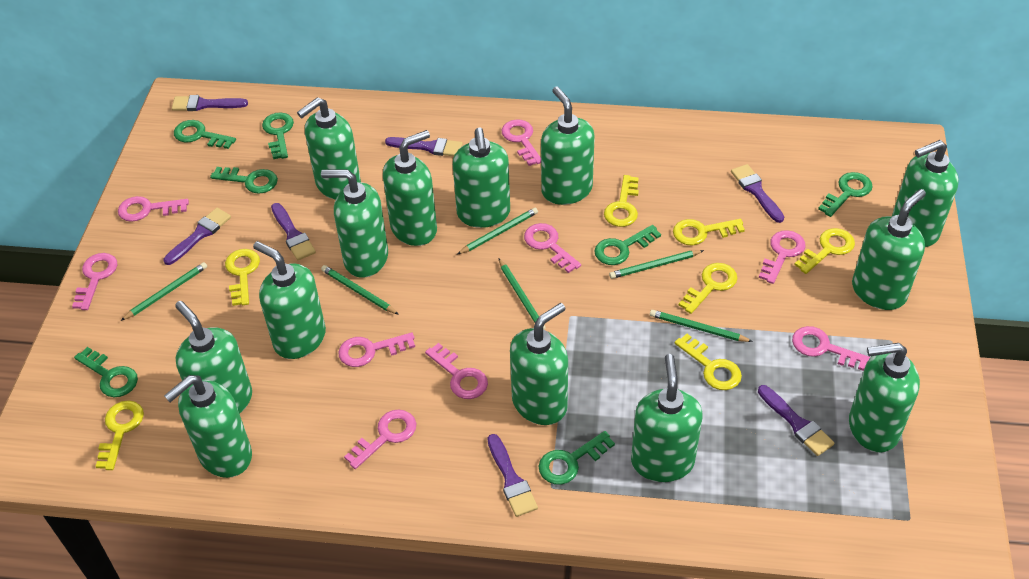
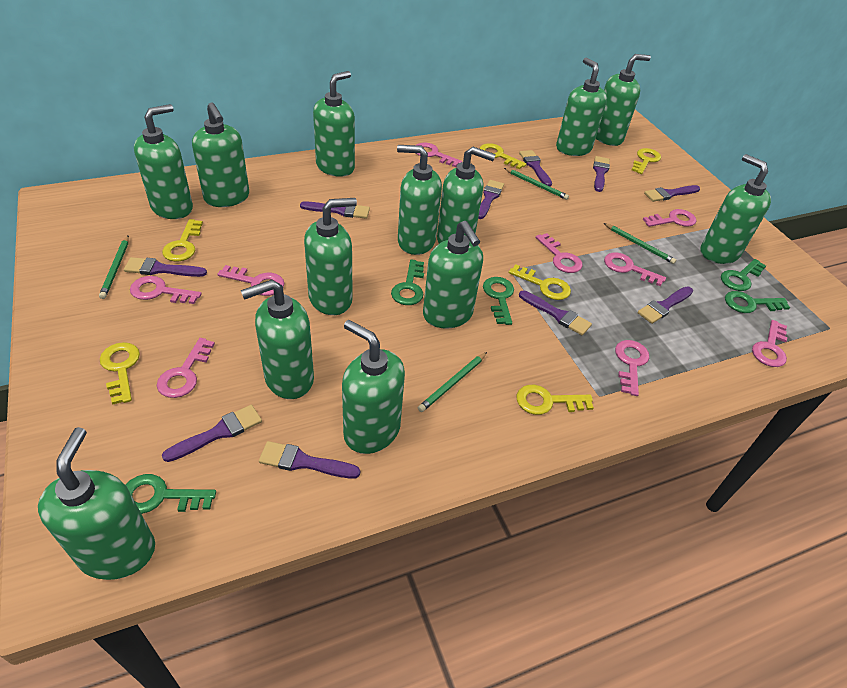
green key: [74,347,138,397] [174,120,236,149] [210,167,278,194] [262,112,294,159] [538,431,615,485] [595,225,661,265] [818,172,873,217] = 7 -> [126,474,216,514] [391,259,424,305] [483,277,514,325] [721,259,766,291] [725,291,790,313] = 5
green pencil: [120,262,207,321] [321,265,399,315] [457,208,538,254] [498,258,545,330] [609,250,704,279] [650,310,753,342] = 6 -> [99,236,129,299] [418,352,487,412] [504,168,569,200] [604,223,676,264] = 4
purple brush: [163,208,231,265] [172,95,248,111] [271,203,316,260] [385,137,463,156] [488,434,538,517] [731,164,784,223] [758,385,835,456] = 7 -> [124,257,207,277] [162,405,262,462] [259,441,360,479] [300,201,370,219] [478,180,504,219] [519,150,552,187] [519,290,592,335] [593,156,610,192] [637,287,693,324] [644,185,700,202] = 10
yellow key: [95,401,144,470] [225,249,260,306] [604,175,639,227] [673,219,745,246] [674,334,742,390] [679,263,738,314] [794,228,855,274] = 7 -> [100,342,140,404] [162,219,203,262] [479,143,526,169] [509,264,571,300] [517,385,594,415] [632,148,661,174] = 6

